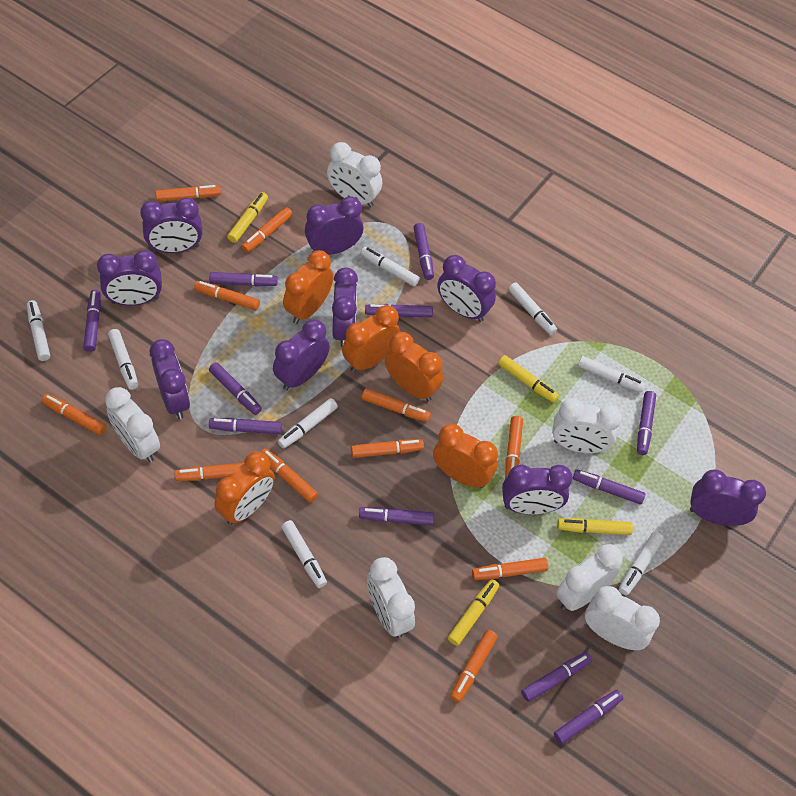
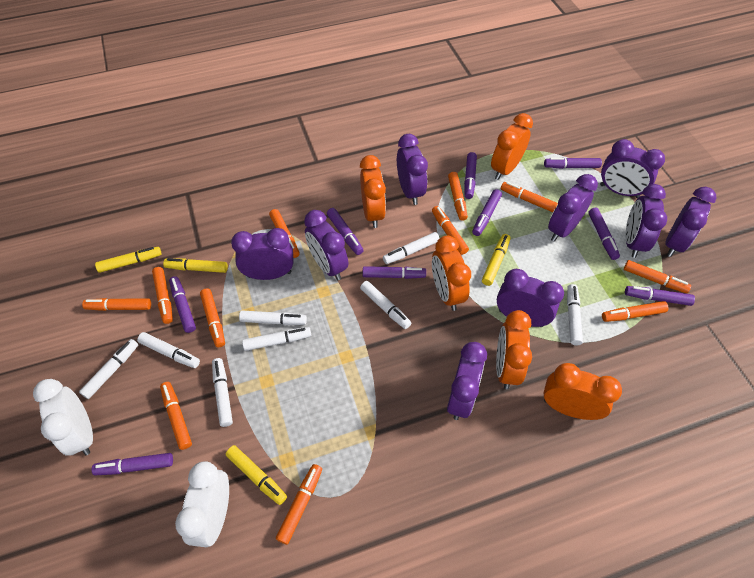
purple marker: [83,290,101,352] [209,362,262,415] [209,418,282,434] [210,272,278,286] [359,507,434,525] [365,304,433,318] [413,223,434,280] [521,652,592,702] [554,690,623,744] [573,469,645,505] [637,391,656,455] = 11 -> [92,453,173,475] [169,276,196,333] [327,208,364,255] [363,266,426,279] [464,152,477,199] [472,189,502,236] [544,158,602,169] [588,208,620,260] [625,286,695,306] = 9
white clock: [105,387,160,462] [327,142,382,207] [367,557,415,638] [552,398,622,453] [556,544,623,611] [585,586,660,650] = 6 -> [33,379,93,456] [175,461,229,547] = 2

